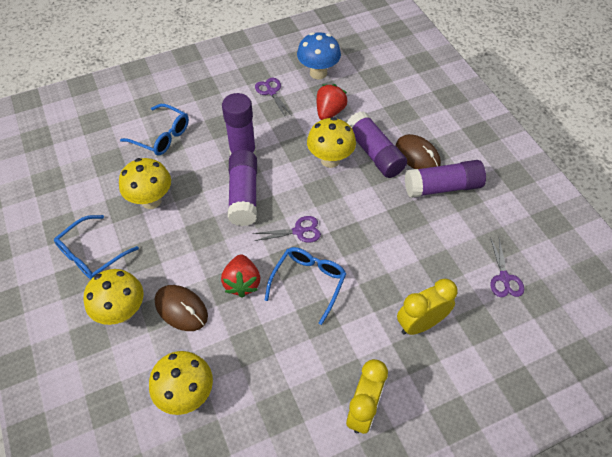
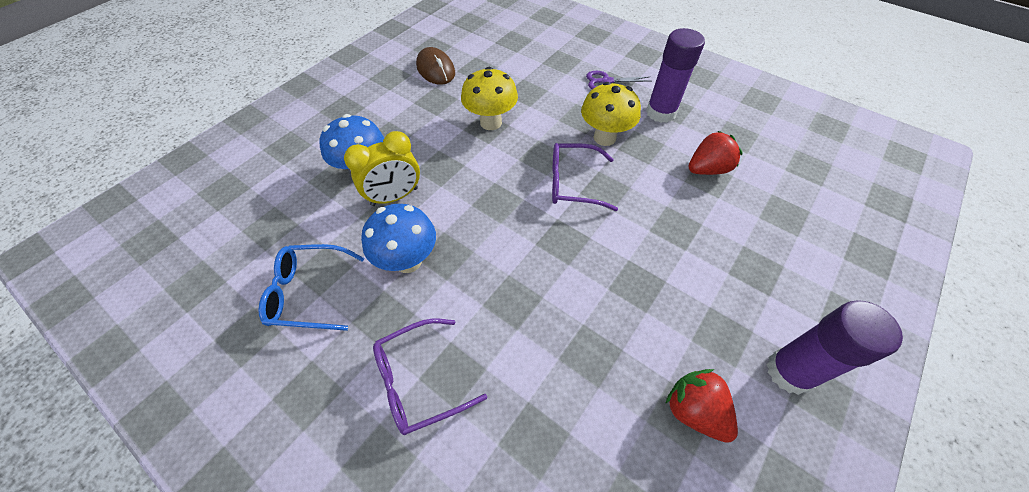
blue glasses: [54,215,139,279] [120,104,189,156] [265,247,347,325] = 3 -> [258,244,365,331] = 1
blue mushroom: [297,32,341,79] = 1 -> [319,114,384,171] [361,204,436,273] = 2
brown mouse: [155,285,208,331] [396,134,441,169] = 2 -> [416,47,455,85] = 1
purple glasses: none = 0 -> [373,318,487,435] [552,143,618,211] = 2
purple glue stick: [222,93,256,155] [228,150,257,226] [347,111,407,178] [405,160,486,198] = 4 -> [646,28,705,123] [766,300,903,395] = 2
purple scissors: [253,216,321,243] [255,78,292,118] [490,237,524,297] = 3 -> [586,71,650,89] = 1
yellow clock: [346,359,388,434] [397,279,458,335] = 2 -> [344,131,420,206] = 1
yellow mushroom: [83,269,143,325] [119,158,171,209] [149,351,213,415] [307,117,356,168] = 4 -> [461,67,518,130] [581,82,641,146] = 2

